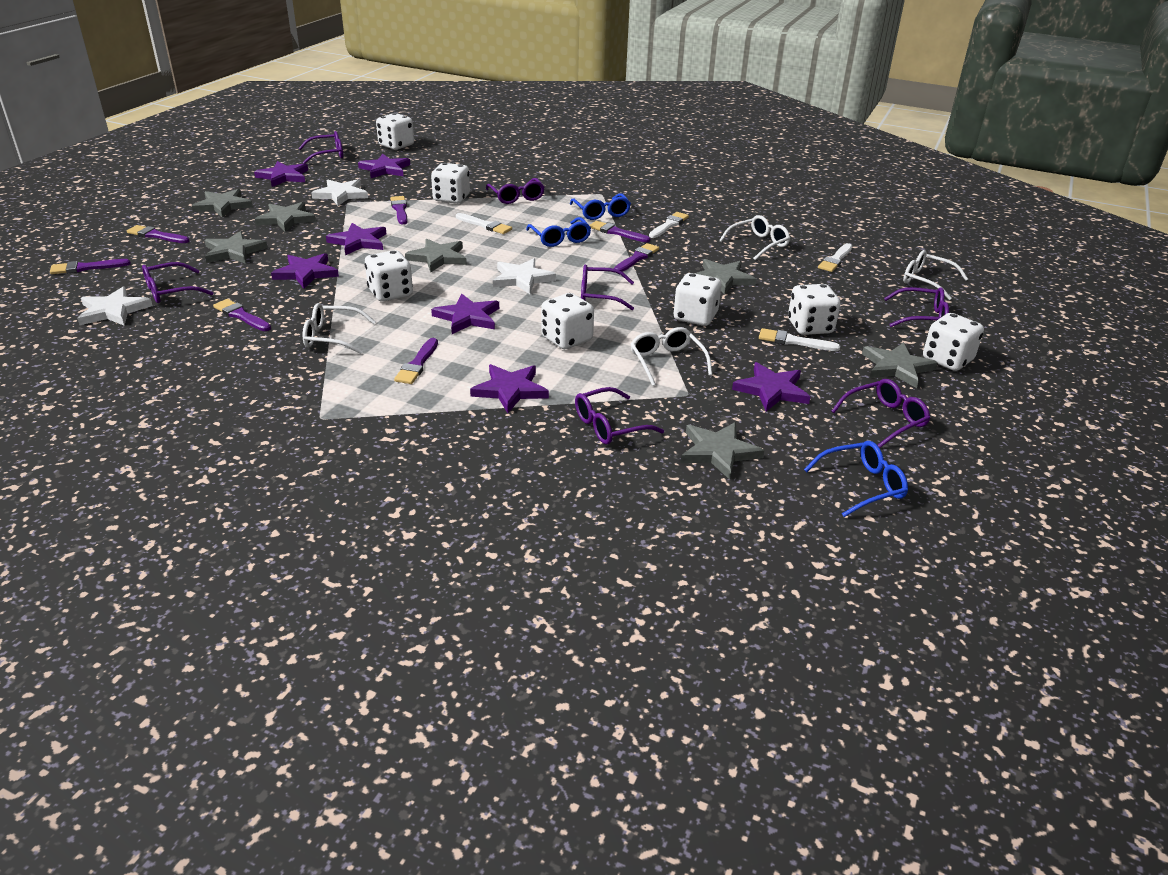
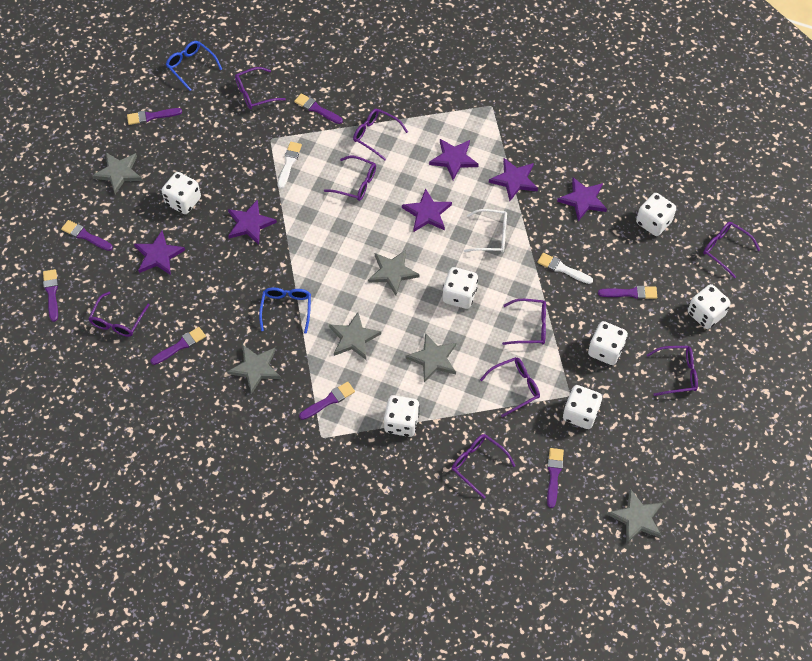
blue glasses: [526,217,591,247] [570,193,631,220] [804,441,908,517] = 3 -> [166,41,222,91] [259,287,311,334] = 2
grey star: [192,189,253,218] [204,231,268,264] [255,202,316,232] [405,238,467,272] [681,422,765,480] [695,259,756,295] [862,342,938,388] = 7 -> [92,153,142,194] [227,345,281,394] [329,312,381,360] [368,250,420,295] [405,333,456,383] [607,489,663,544] = 6
purple brush: [50,259,131,274] [127,225,189,243] [213,299,271,331] [390,196,408,224] [394,338,438,384] [589,221,650,242] [614,243,659,272] = 7 -> [43,269,58,322] [61,220,113,251] [127,108,182,125] [150,327,206,365] [294,94,343,124] [299,382,355,420] [547,448,564,508] [598,286,657,299] = 8
purple glasses: [142,262,213,303] [299,131,343,164] [486,178,545,204] [575,387,664,445] [581,265,634,310] [831,379,930,448] [884,287,949,327] = 7 -> [88,292,150,337] [235,67,286,110] [324,156,376,201] [353,108,408,160] [452,434,516,499] [480,357,540,417] [502,299,546,345] [647,346,698,396] [703,222,760,279] = 9
purple star: [254,161,308,187] [271,253,339,289] [326,223,386,255] [358,154,410,178] [431,294,499,334] [470,364,549,413] [732,362,810,412] = 7 -> [134,231,185,275] [228,200,277,245] [402,188,452,232] [429,139,479,180] [489,158,538,201] [557,177,607,221] = 6
white brush: [456,213,512,234] [649,212,689,238] [759,328,840,351] [818,243,852,272] = 4 -> [278,142,302,189] [537,253,593,284] = 2
white glasses: [303,303,376,354] [630,327,712,386] [719,215,790,260] [903,250,968,300] = 4 -> [463,209,507,253] = 1
white star: [77,286,153,326] [311,179,368,206] [493,258,556,294] = 3 -> none = 0

